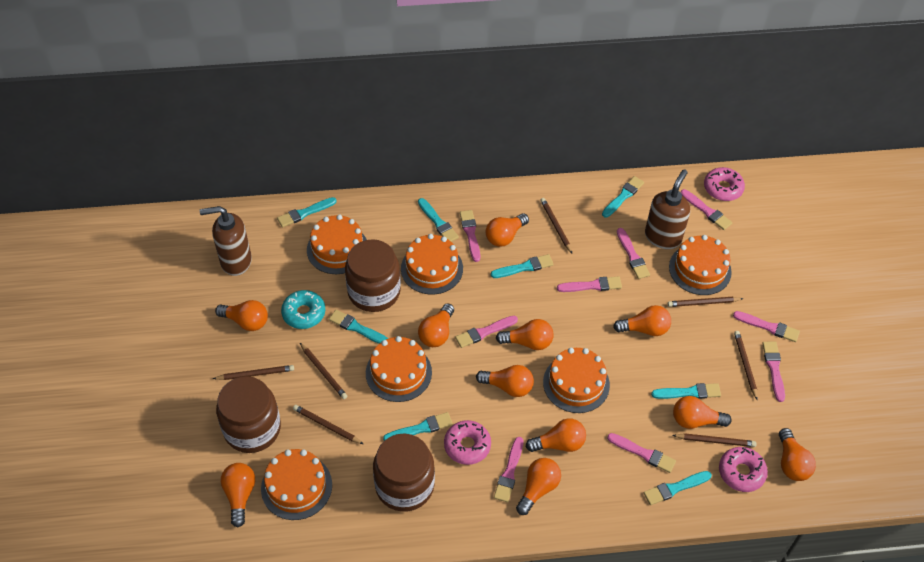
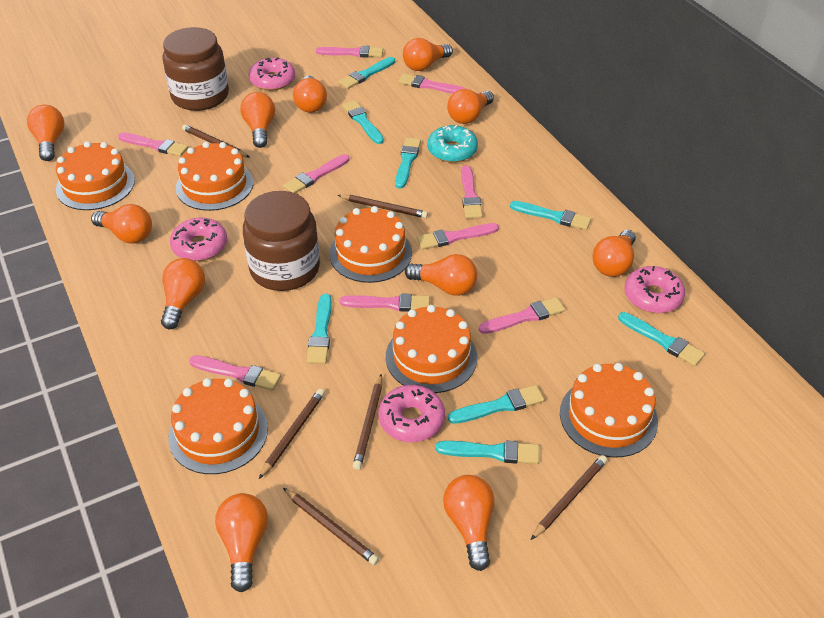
brown jar: [216,376,281,453] [345,239,401,312] [373,433,435,512] = 3 -> [162,27,229,111] [243,191,320,291] = 2
brown pencil: [213,365,294,380] [293,405,363,444] [300,343,347,399] [540,198,572,253] [668,297,743,307] [672,433,757,447] [734,331,758,400] = 7 -> [182,124,250,158] [259,389,325,479] [283,488,379,565] [338,195,428,218] [353,374,382,470] [531,455,607,540] = 6
brown soap dispenser: [200,206,252,276] [645,169,690,249] = 2 -> none = 0
pink donut: [444,420,491,465] [704,167,745,201] [719,447,768,492] = 3 -> [170,217,227,261] [248,57,295,91] [378,385,445,442] [625,266,685,313] = 4

